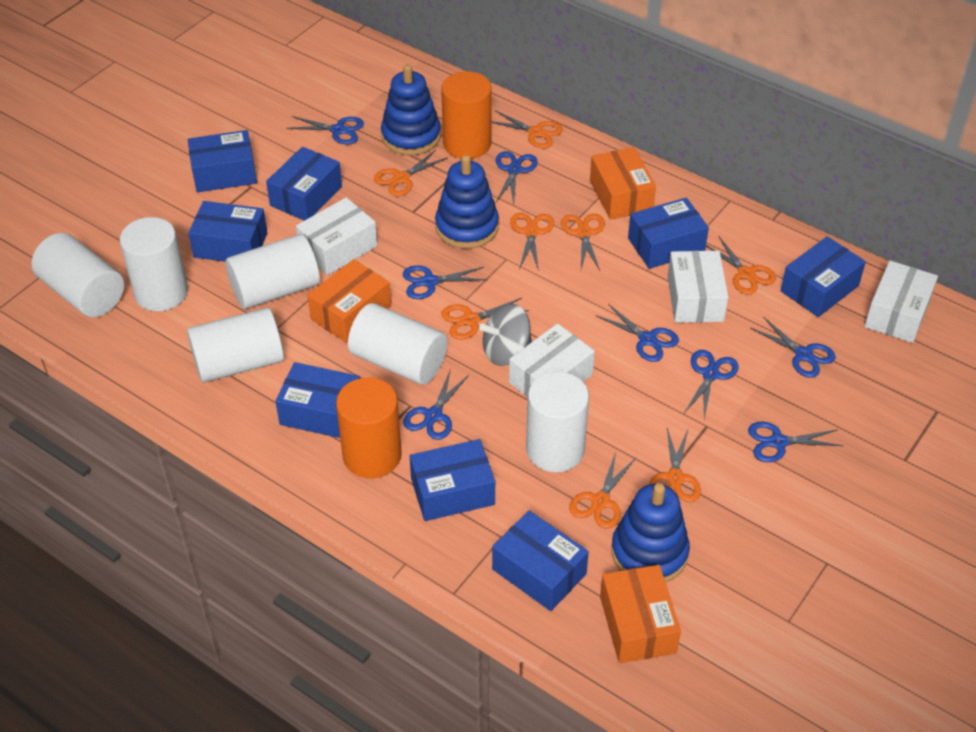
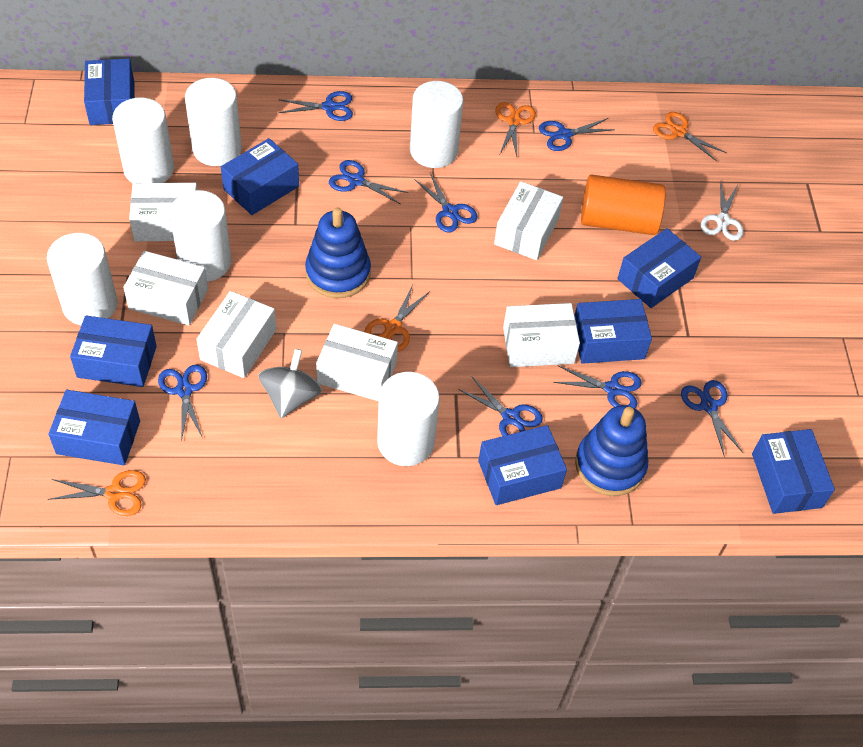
blue stacking toy: [381,64,441,155] [435,155,499,249] [611,483,690,583] = 3 -> [305,207,371,298] [575,405,648,496] = 2
orange box: [307,259,391,343] [590,147,656,220] [600,565,681,663] = 3 -> none = 0
orange cylinder: [336,377,402,479] [441,71,492,159] = 2 -> [581,174,666,235] = 1
orange scissors: [374,150,448,196] [441,298,529,340] [491,110,563,149] [510,213,554,271] [561,214,605,270] [569,452,636,529] [649,428,701,502] [706,236,776,295] = 8 -> [48,470,146,516] [364,285,430,352] [495,102,536,156] [653,112,726,161] = 4
white box: [296,197,377,275] [509,323,595,398] [668,251,728,323] [864,261,938,343] = 4 -> [123,251,208,325] [129,183,197,241] [196,291,276,378] [316,324,398,401] [494,181,563,260] [503,303,580,367] = 6
white scissors: none = 0 -> [701,180,744,241] = 1

